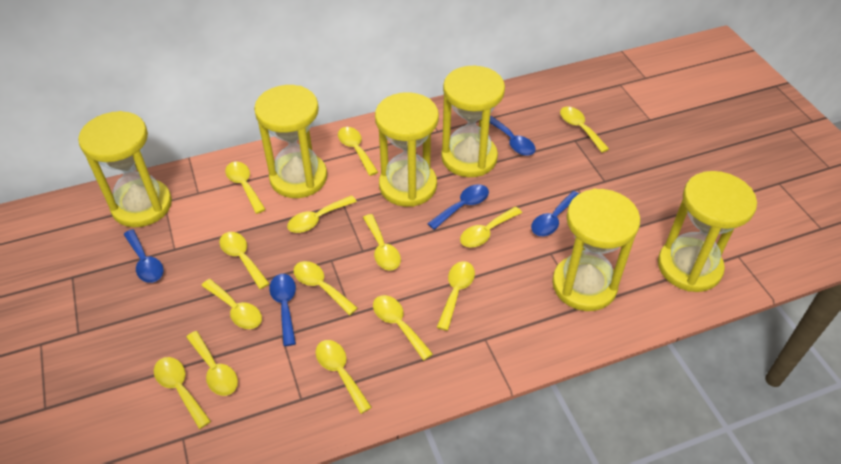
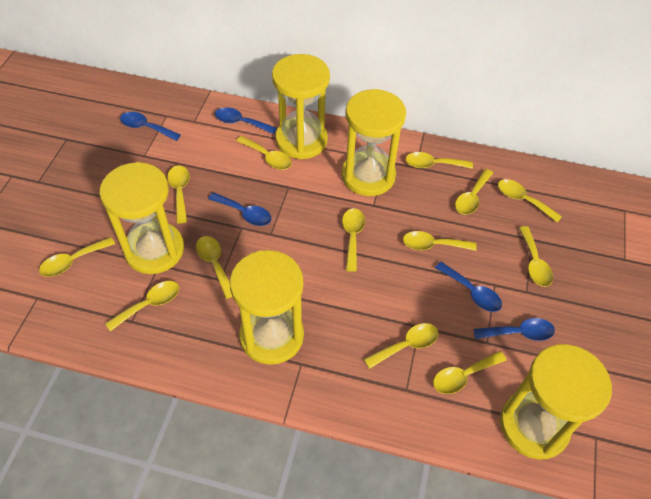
yellow hourglass: [78,111,172,227] [254,85,327,198] [375,92,439,207] [441,66,505,177] [552,189,640,311] [658,171,757,292] = 6 -> [99,162,184,274] [230,250,304,365] [272,54,330,159] [342,89,406,196] [500,344,612,459] = 5
yellow spoon: [154,357,211,429] [186,331,238,396] [201,279,262,329] [219,232,270,289] [225,162,266,214] [287,195,357,233] [293,261,358,315] [316,340,372,414] [338,127,378,176] [363,214,401,271] [373,295,433,361] [437,261,475,331] [460,206,522,248] [560,106,609,153] = 14 -> [39,237,115,277] [105,281,179,331] [167,166,190,223] [196,236,232,299] [236,136,292,170] [342,208,365,272] [364,323,439,369] [403,231,477,251] [405,152,473,169] [433,351,507,394] [455,169,493,215] [498,179,562,223] [519,226,553,287] = 13

